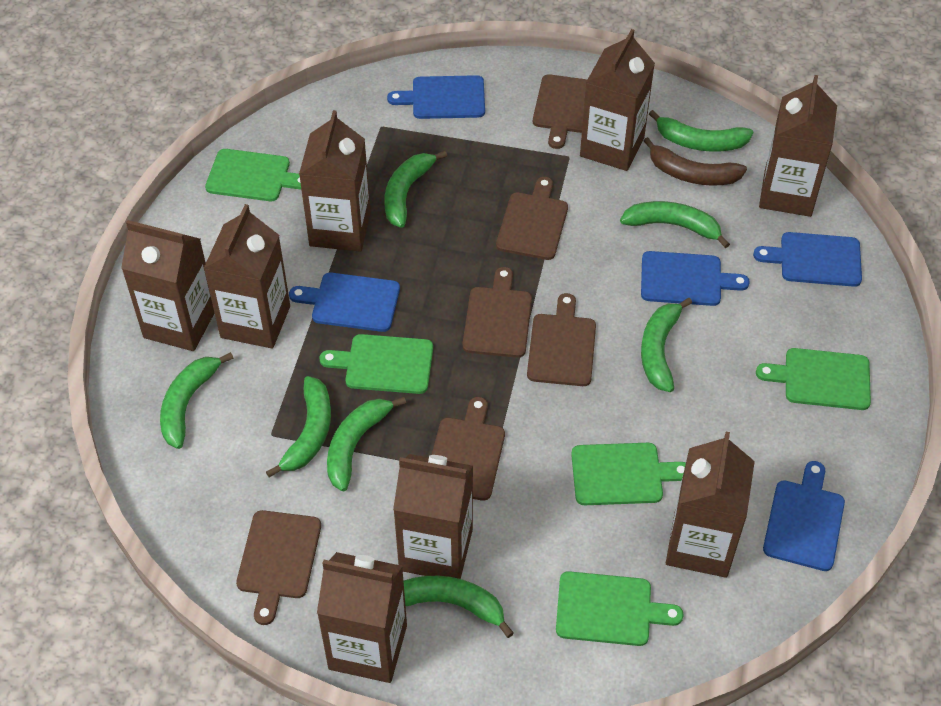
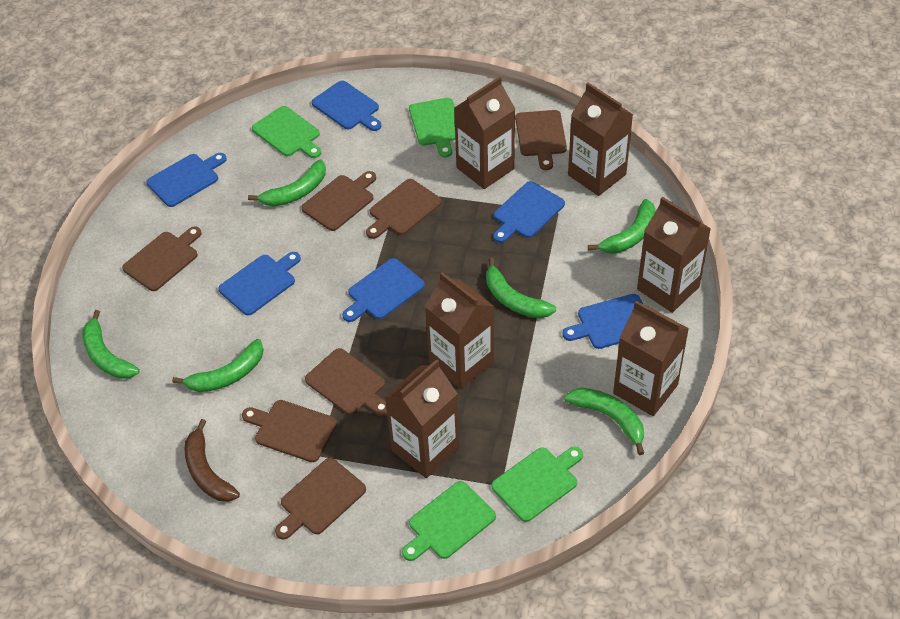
blue cutting board: [289,273,400,332] [387,75,485,119] [641,251,750,306] [753,232,862,287] [763,461,845,571] = 5 -> [146,153,227,207] [218,252,301,316] [312,81,381,131] [342,258,425,322] [493,181,565,243] [562,294,643,349] = 6
brown carton: [121,220,214,351] [203,204,290,349] [299,110,371,252] [317,552,407,683] [393,454,473,579] [580,29,655,171] [666,432,755,578] [759,75,837,217] = 8 -> [385,359,460,478] [425,272,494,389] [454,77,515,189] [568,83,633,196] [613,301,689,416] [637,197,711,313] = 6
brown cutting board: [236,510,321,625] [432,397,505,501] [462,267,532,358] [496,177,568,260] [527,293,596,386] [533,74,588,149] = 6 -> [122,227,202,291] [242,400,337,462] [275,458,366,540] [301,171,376,231] [305,348,387,416] [366,179,442,239] [515,110,567,170] = 7
green banana: [160,352,233,449] [266,376,331,478] [327,397,406,491] [384,151,447,228] [404,576,514,638] [620,201,730,248] [641,298,692,392] [649,110,753,152] = 8 -> [82,310,140,379] [172,339,263,392] [248,159,326,206] [486,258,556,318] [564,388,644,455] [588,199,655,254] = 6
green cutting board: [205,149,301,201] [320,334,433,394] [556,571,684,646] [571,443,686,505] [756,348,871,410] = 5 -> [252,106,321,158] [402,481,496,561] [409,98,455,158] [492,447,583,522] = 4

